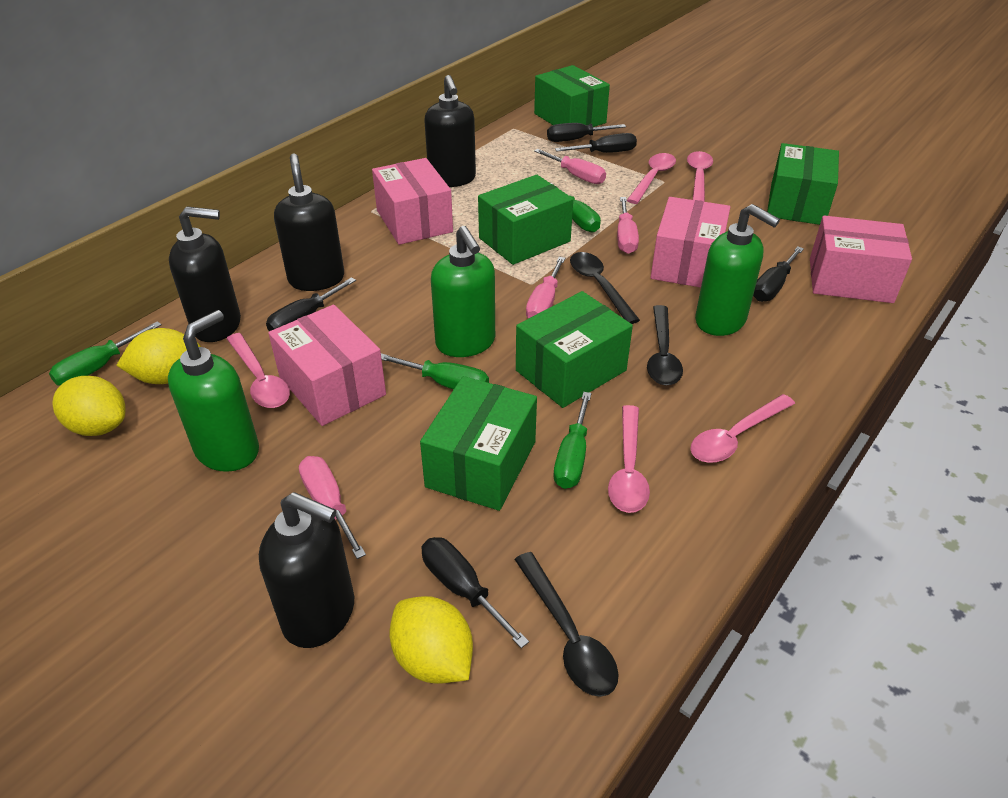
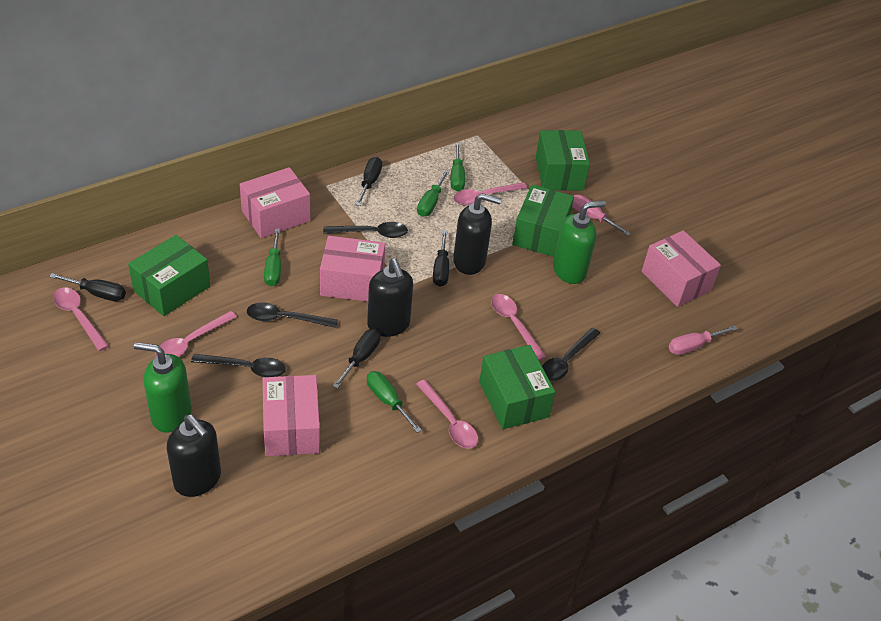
black screwdriver: [266,277,356,331] [422,537,529,648] [547,123,626,142] [555,133,637,153] [753,247,804,302] = 5 -> [49,273,126,301] [333,329,381,389] [355,157,382,206] [433,230,449,287] = 4
black soap dispenser: [169,207,241,342] [259,492,354,648] [274,154,344,291] [424,75,476,187] = 4 -> [167,415,221,497] [367,258,413,337] [453,193,501,275] = 3
black spoon: [514,552,619,697] [570,252,640,324] [647,305,683,385] = 3 -> [191,354,286,377] [247,302,338,328] [323,222,408,238] [542,328,600,381] = 4
green box: [420,376,537,511] [478,175,573,265] [516,291,633,408] [534,65,610,127] [767,143,839,225] = 5 -> [128,235,210,316] [479,345,555,429] [512,184,574,257] [536,130,590,191] = 4
green soap dispenser: [168,310,259,472] [431,226,495,357] [695,204,780,336] = 3 -> [134,342,192,433] [553,201,606,284] = 2
pink screwdriver: [299,456,366,559] [526,257,565,319] [534,149,606,184] [617,197,639,254] = 4 -> [572,195,631,236] [669,325,737,355] = 2
yellow lemon: [52,376,126,436] [116,328,201,384] [390,596,473,684] = 3 -> none = 0

